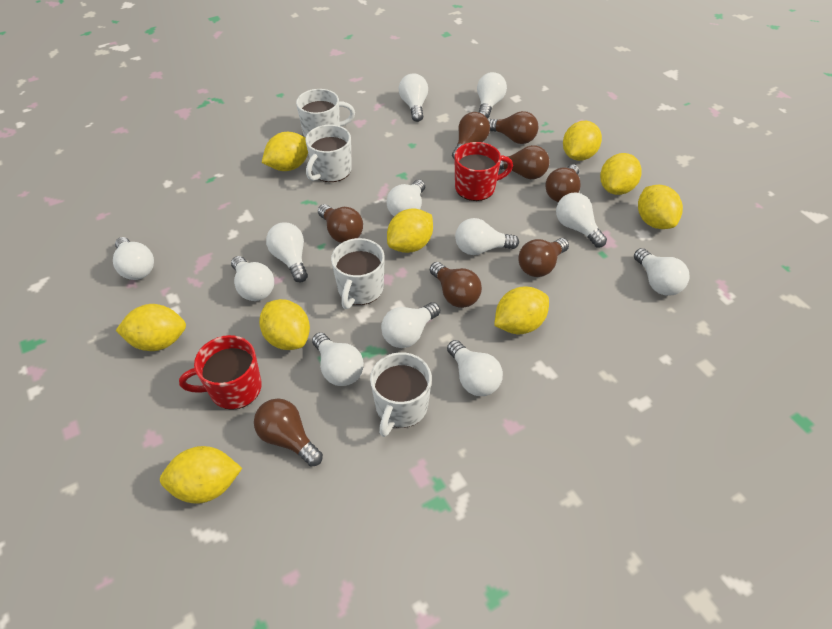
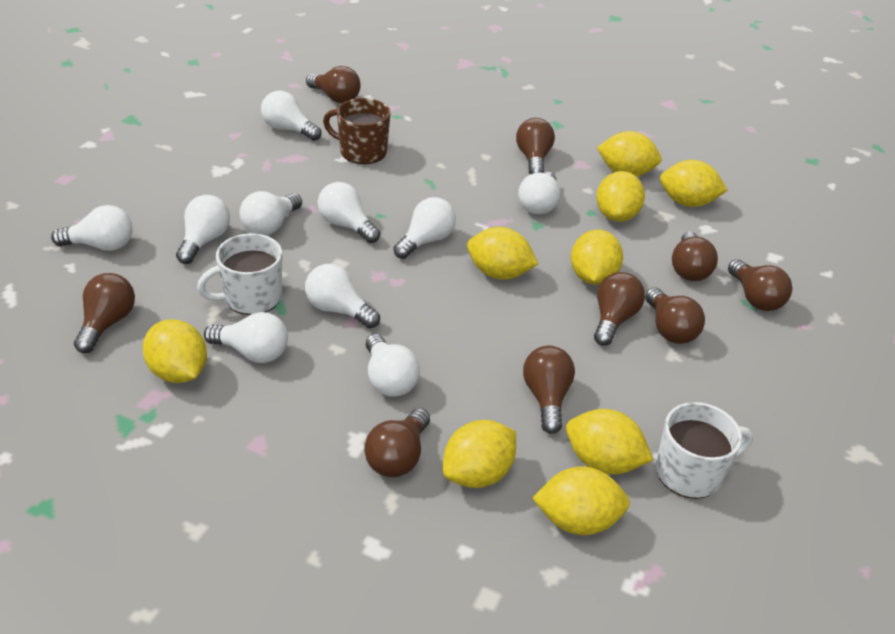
brown light bulb: [254,398,323,467] [318,204,363,243] [430,262,482,308] [452,112,490,160] [488,111,538,144] [499,145,549,179] [519,238,569,277] [545,164,581,202] = 8 -> [74,273,135,353] [306,66,361,103] [364,408,430,477] [516,118,555,174] [523,346,575,434] [594,272,645,346] [645,287,705,344] [672,232,718,281] [728,259,792,311] = 9
brown mug: none = 0 -> [323,98,391,164] = 1
red mug: [179,335,262,410] [454,142,513,201] = 2 -> none = 0
white light bulb: [113,237,154,280] [231,256,274,301] [266,222,308,283] [312,332,364,386] [381,302,440,348] [387,180,425,216] [399,74,428,122] [447,340,503,396] [455,218,519,255] [477,72,507,119] [556,193,607,247] [634,248,690,296] = 12 -> [51,205,133,251] [176,195,230,264] [204,312,288,363] [239,191,302,235] [261,91,321,141] [305,264,380,328] [317,182,380,243] [366,334,420,397] [394,197,456,259] [518,172,560,214] = 10
white mug: [296,89,355,138] [305,125,352,182] [331,238,385,309] [370,352,432,437] = 4 -> [197,233,282,315] [656,402,753,499] = 2

